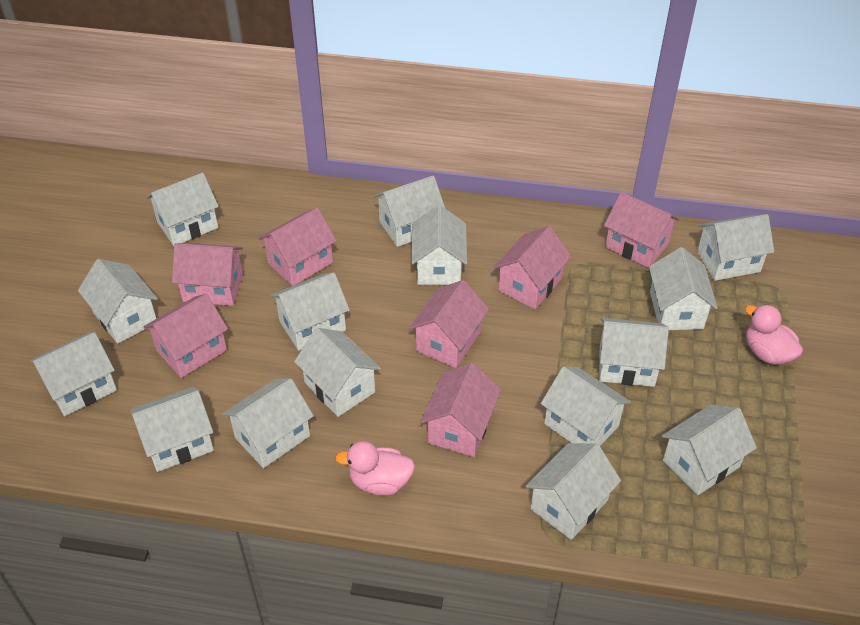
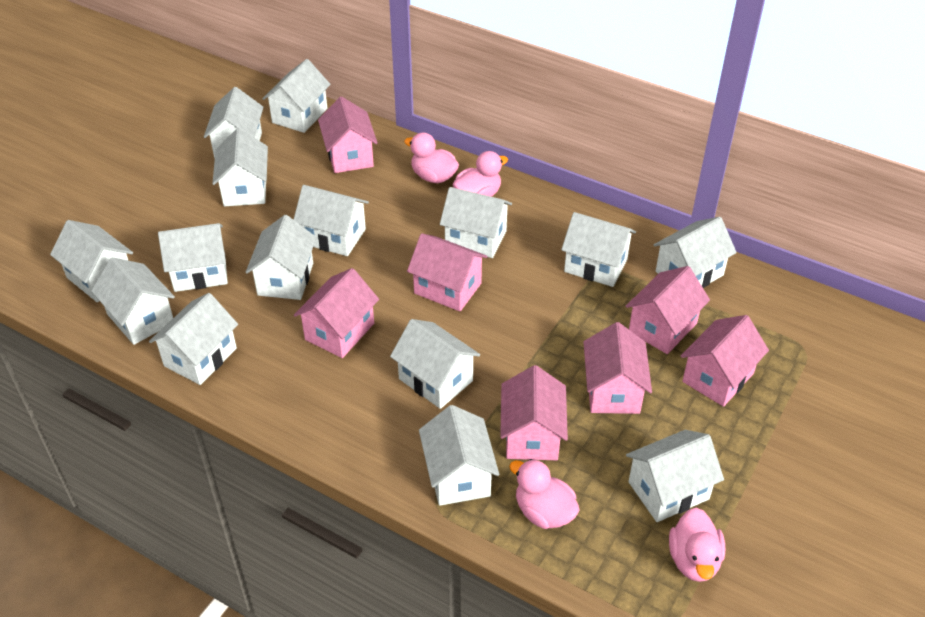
pink duck: [335,441,415,496] [745,304,803,365] = 2 -> [404,132,459,183] [452,151,508,197] [509,459,580,529] [669,508,725,582] = 4

